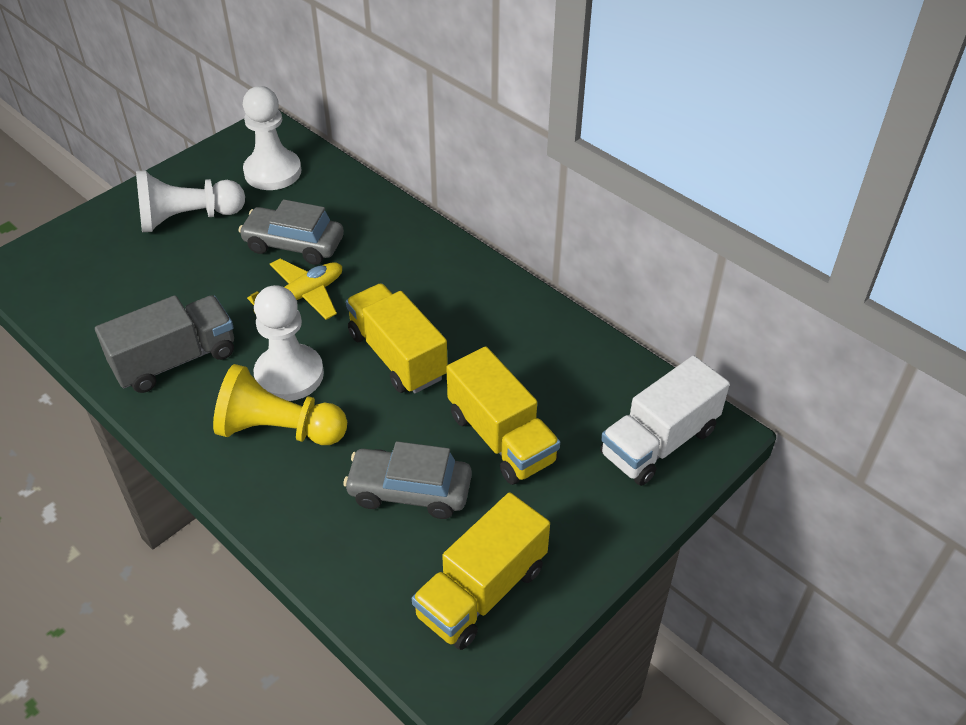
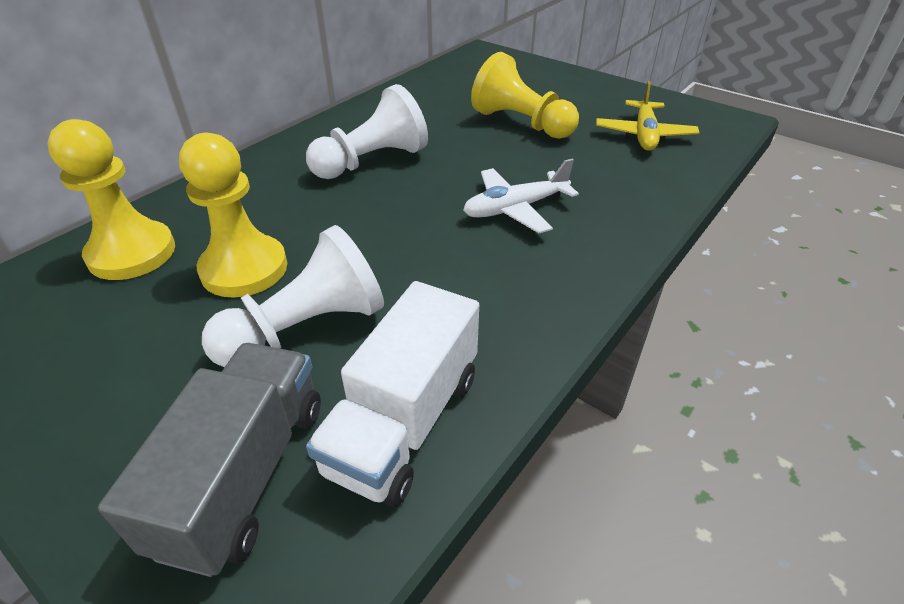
grey car: [238,199,344,265] [343,441,472,519] = 2 -> none = 0
white pawn: [136,171,245,232] [243,86,302,190] [254,285,324,401] = 3 -> [202,225,384,368] [306,84,428,179] = 2
white plane: none = 0 -> [463,159,579,233] = 1
yellow pawn: [213,364,347,445] = 1 -> [47,119,175,280] [179,133,287,297] [471,52,579,139] = 3
yellow truck: [346,283,448,393] [412,492,550,650] [446,346,560,485] = 3 -> none = 0

